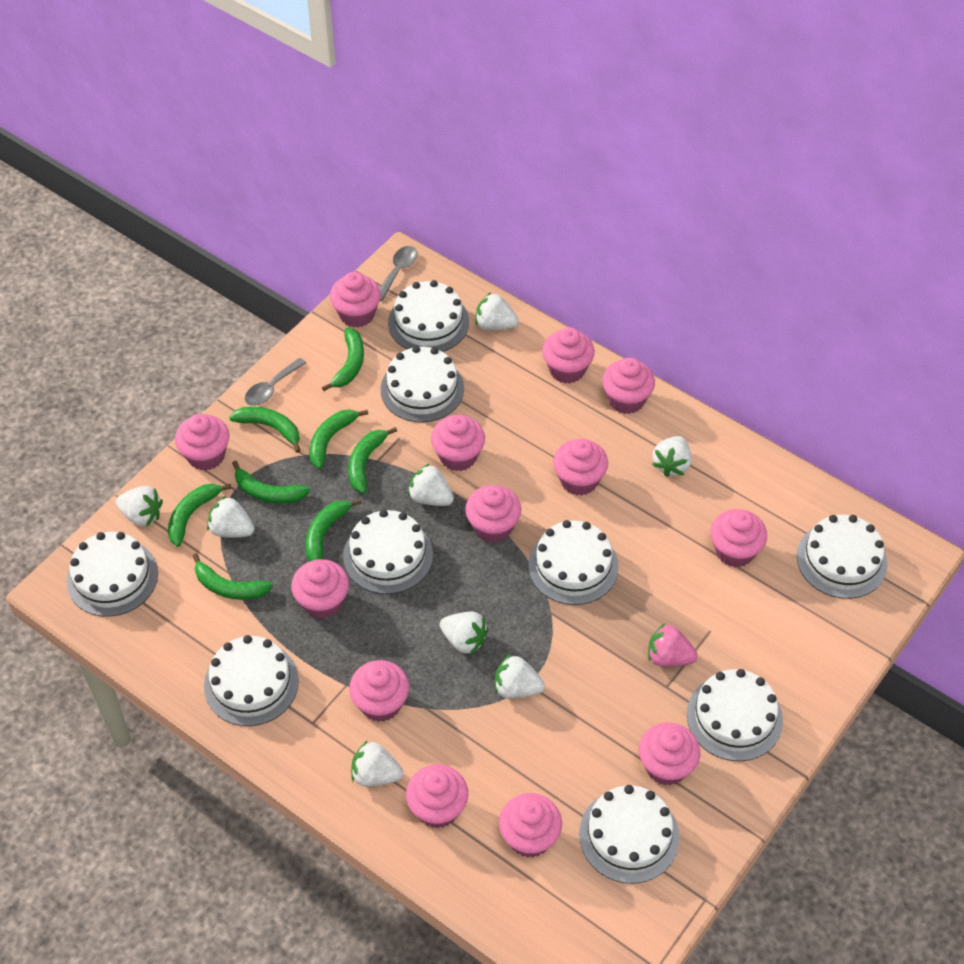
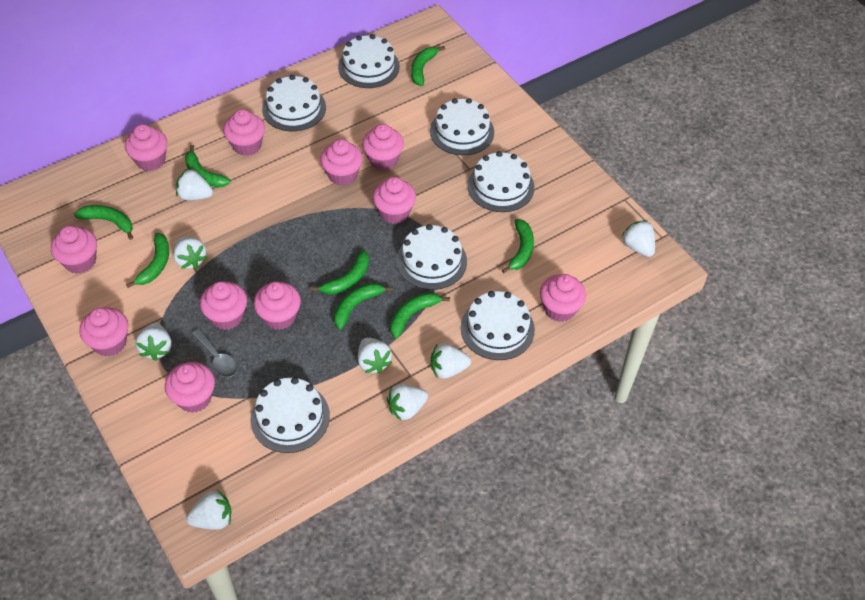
grey spoon: [245,358,306,406] [379,246,418,301] = 2 -> [192,328,238,377] = 1
pink cupcake: [175,414,229,471] [291,559,349,618] [330,272,381,328] [349,660,409,722] [406,764,468,828] [431,415,485,471] [465,485,521,543] [499,793,562,858] [542,327,595,384] [553,439,608,496] [602,358,655,414] [639,722,700,785] [711,509,767,567] = 13 -> [51,226,97,274] [79,307,128,356] [125,124,167,171] [165,362,215,413] [200,281,247,330] [223,109,265,156] [254,282,301,330] [320,139,363,186] [362,124,404,170] [373,177,416,224] [540,274,586,322] = 11
pink strawberry: [648,623,698,667] = 1 -> none = 0
white cake: [67,532,158,617] [204,635,299,726] [343,509,433,594] [381,346,464,423] [388,280,469,352] [528,520,619,605] [579,785,679,884] [687,669,783,761] [797,515,888,599] = 9 -> [251,377,330,453] [262,75,326,131] [338,34,400,88] [396,224,467,290] [430,98,494,155] [461,291,535,360] [467,151,534,212] = 7

